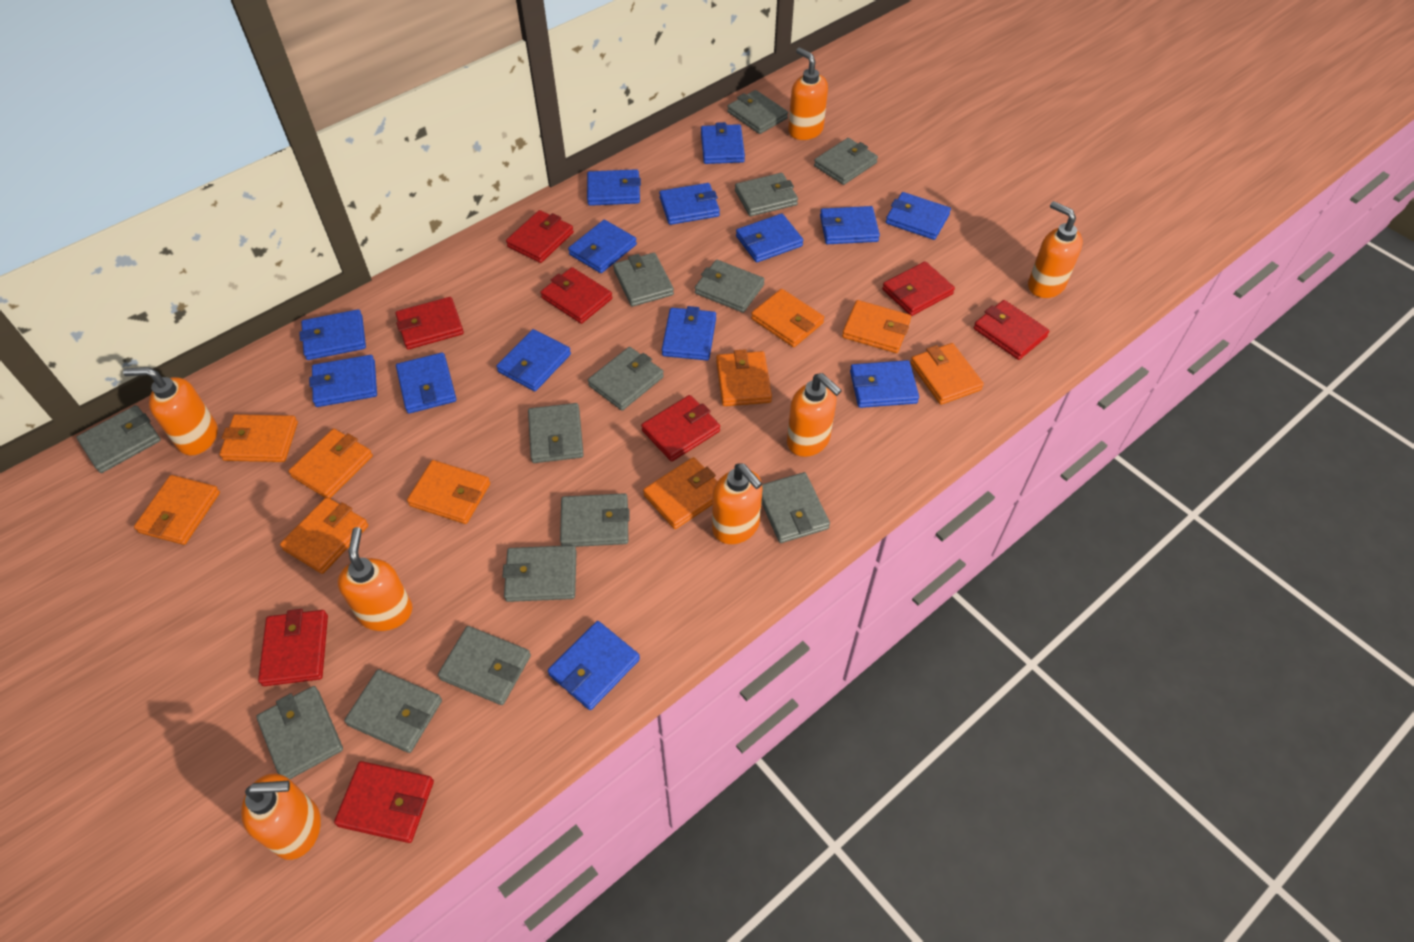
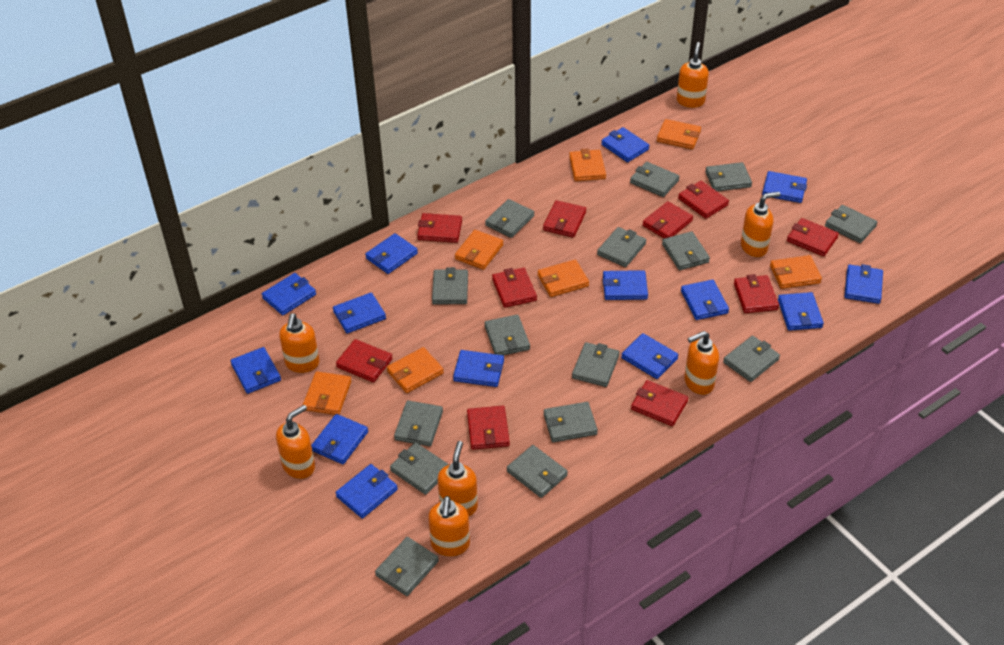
grey wallet: [77,405,161,473] [256,686,343,779] [344,669,442,753] [438,626,531,705] [502,545,577,602] [528,403,584,463] [560,493,630,547] [588,347,664,411] [613,253,674,307] [695,260,765,313] [727,90,788,134] [735,173,798,216] [761,472,830,543] [814,138,878,185] = 14 -> [375,537,439,596] [390,442,449,495] [394,400,443,447] [432,267,468,304] [484,314,530,355] [485,199,534,238] [507,445,568,498] [544,402,598,442] [572,342,620,387] [597,227,646,267] [630,162,680,197] [662,231,710,270] [705,162,752,191] [723,336,780,382] [825,205,878,243] = 15
orange wallet: [134,475,220,545] [219,414,298,462] [280,497,368,574] [288,429,373,498] [407,460,490,524] [643,457,717,529] [716,349,772,406] [751,289,824,347] [842,300,911,353] [910,343,984,405] = 10 -> [303,371,351,415] [387,347,444,393] [455,230,503,270] [538,260,589,297] [569,148,606,181] [657,119,701,149] [770,255,822,289] = 7
red wallet: [258,609,328,686] [334,761,434,843] [395,297,464,350] [506,210,574,263] [540,267,612,324] [641,395,720,462] [882,261,955,316] [973,300,1049,360] = 8 -> [336,339,393,382] [417,213,462,243] [467,406,510,450] [492,268,537,308] [543,200,586,238] [631,380,688,426] [643,201,693,238] [678,181,729,219] [734,274,779,313] [787,218,839,256] = 10

